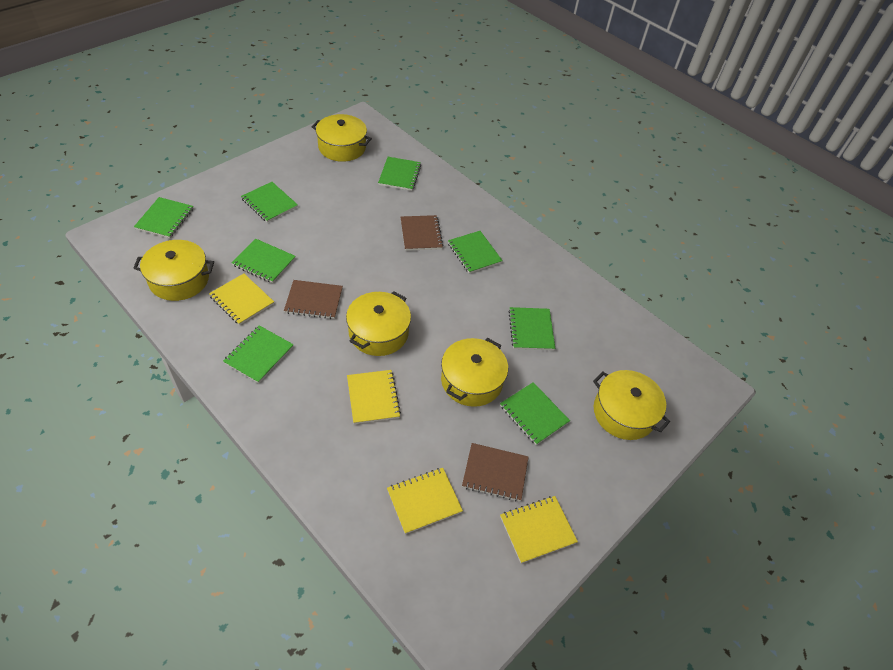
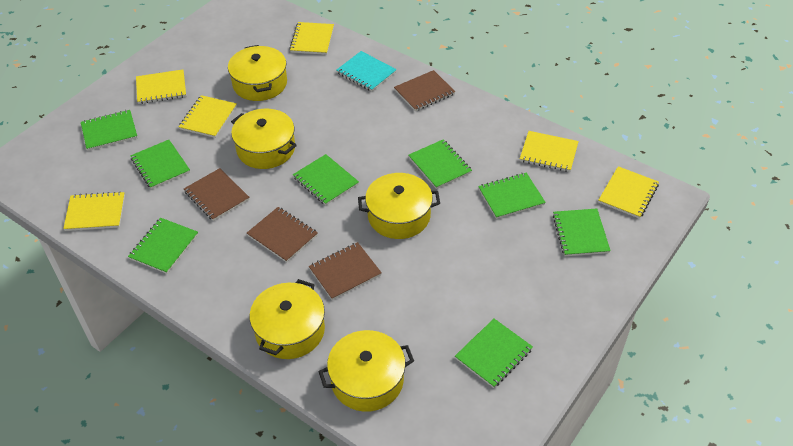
brown notebook: [284,280,343,319] [401,215,443,251] [462,443,528,501] = 3 -> [184,168,250,221] [247,207,318,262] [309,242,382,300] [394,70,455,111] = 4
turquoise notebook: none = 0 -> [337,51,397,91] = 1
yellow notebook: [209,274,274,325] [347,370,401,424] [387,468,463,534] [500,496,578,563] = 4 -> [63,191,125,231] [136,69,186,104] [179,95,237,138] [289,22,334,55] [520,131,579,172] [598,166,659,219] = 6

